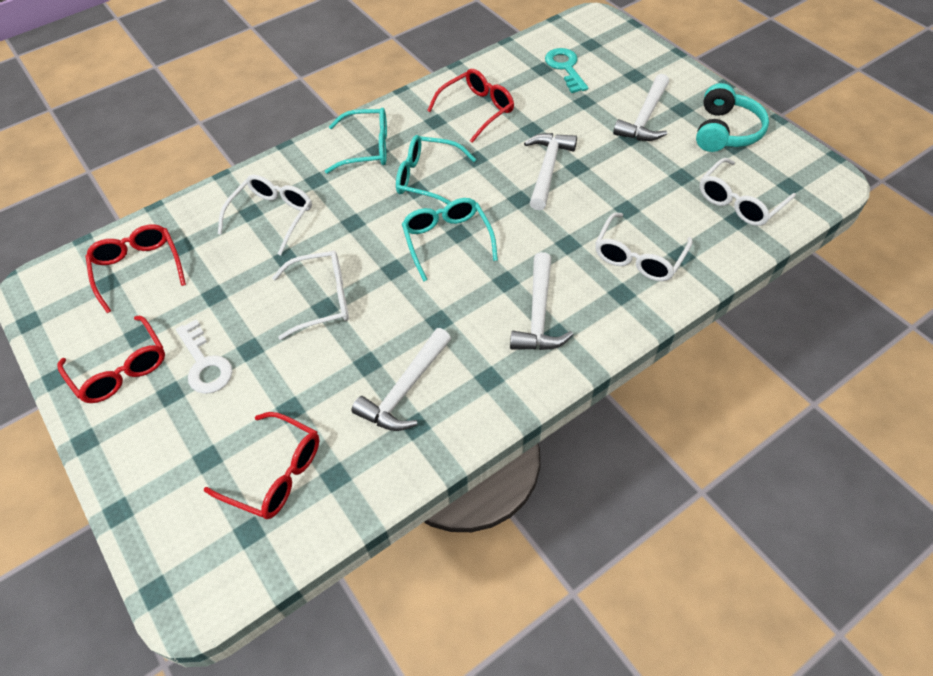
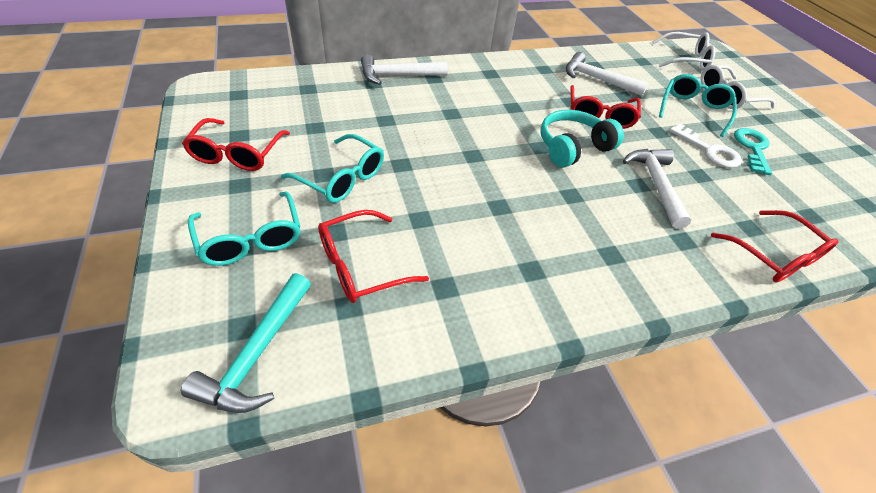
turquoise hammer: none = 0 -> [181,273,311,413] = 1
white glasses: [218,175,312,256] [272,250,349,340] [595,213,693,281] [700,158,796,226] = 4 -> [653,32,716,71] [700,65,775,109] = 2
white hammer: [352,328,451,431] [510,252,573,350] [524,133,577,210] [613,74,669,141] = 4 -> [361,54,448,85] [566,52,649,96] [623,149,691,229] = 3

